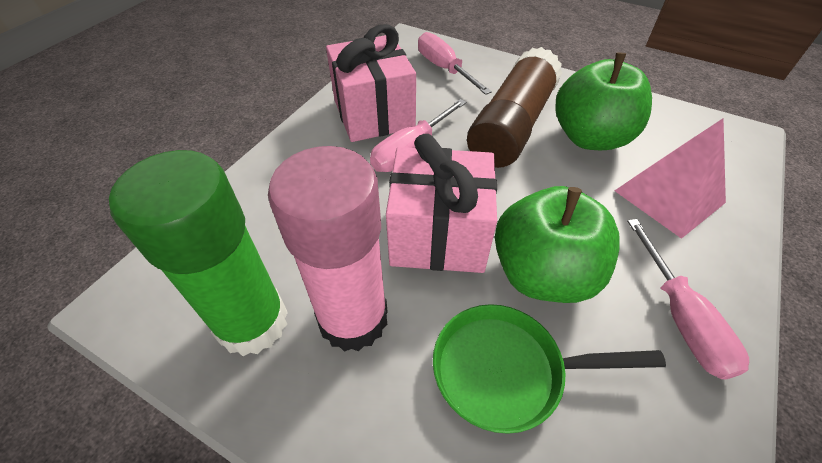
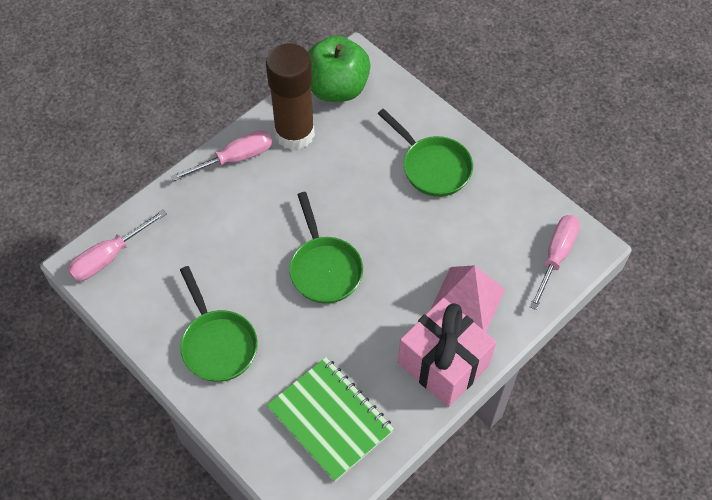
green apple: [495,186,620,303] [556,52,652,150] = 2 -> [308,35,370,102] = 1
green glue stick: [109,150,288,356] = 1 -> none = 0
green notebook: none = 0 -> [267,357,394,482] = 1
green pan: [433,304,666,434] = 1 -> [180,266,258,382] [289,192,363,304] [378,108,473,197] = 3
pink gift: [326,24,416,142] [386,134,497,273] = 2 -> [398,298,496,407] = 1
pink glue stick: [268,146,388,352] = 1 -> none = 0

